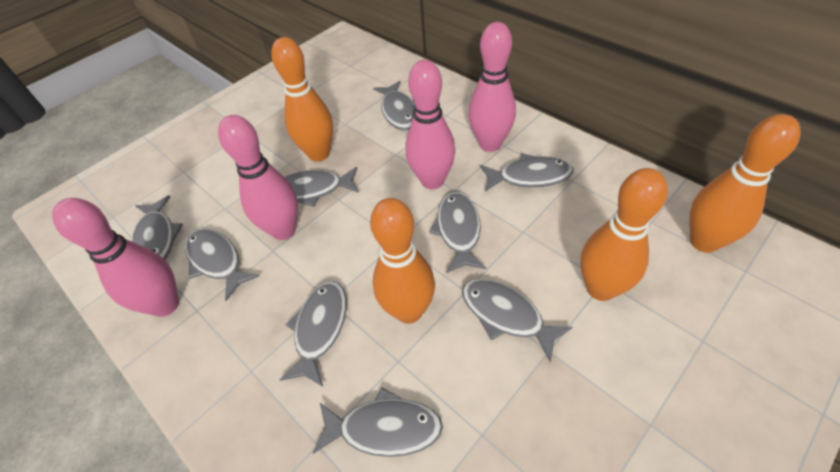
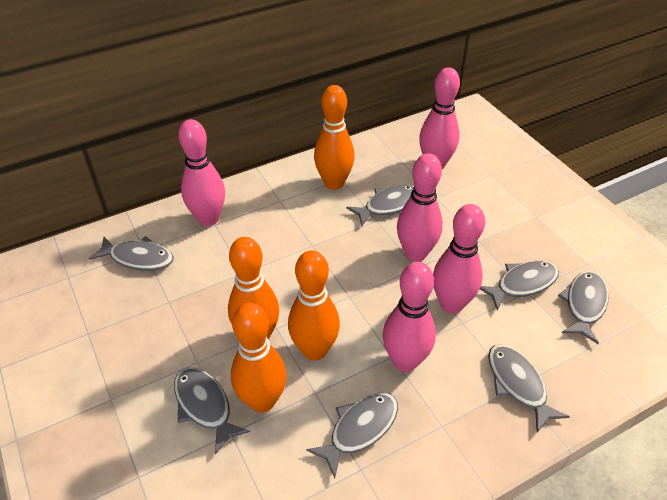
grey fish: [132,195,183,260] [185,228,260,301] [279,281,346,387] [285,167,359,207] [312,387,443,457] [373,81,415,130] [429,192,486,273] [462,279,573,362] [480,153,573,191] = 9 -> [88,236,174,271] [174,367,250,455] [306,393,398,479] [346,185,414,226] [480,261,559,310] [488,345,570,432] [558,271,609,344] = 7
pink bowling pin: [52,198,179,317] [218,115,298,240] [405,60,456,189] [468,22,516,152] = 4 -> [178,119,225,226] [383,262,436,372] [397,153,443,262] [419,67,460,169] [433,204,485,314] = 5

